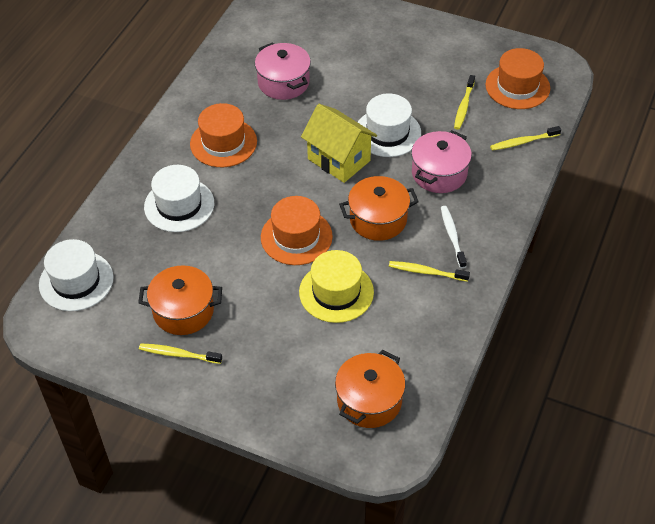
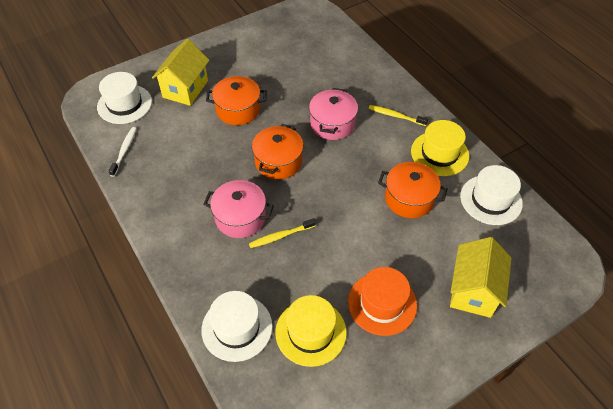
orange hat: [190,103,257,167] [261,196,333,265] [485,48,550,109] = 3 -> [348,267,417,336] = 1
yellow hat: [299,250,374,323] = 1 -> [275,295,347,367] [411,120,469,176] = 2
yellow house: [301,104,377,183] = 1 -> [152,39,210,106] [450,237,512,318] = 2
yellow toothbrush: [139,344,222,364] [389,261,470,282] [454,75,475,130] [490,126,561,151] = 4 -> [249,218,316,248] [369,105,428,126] = 2

